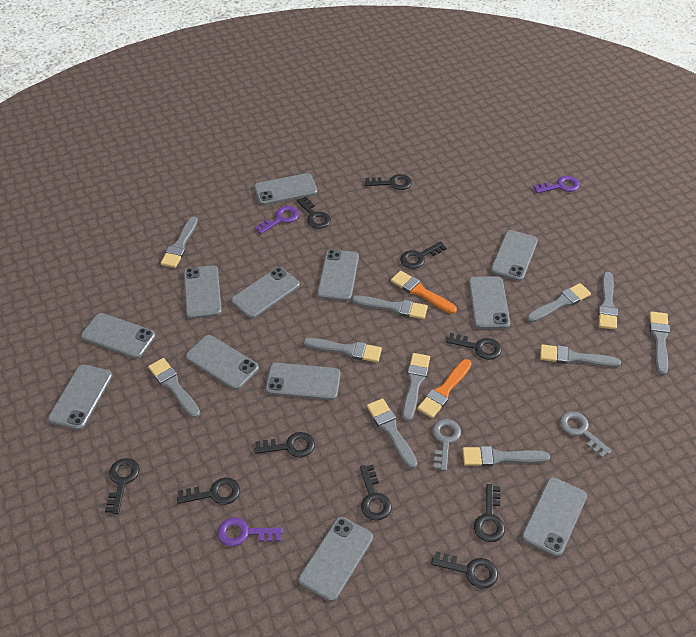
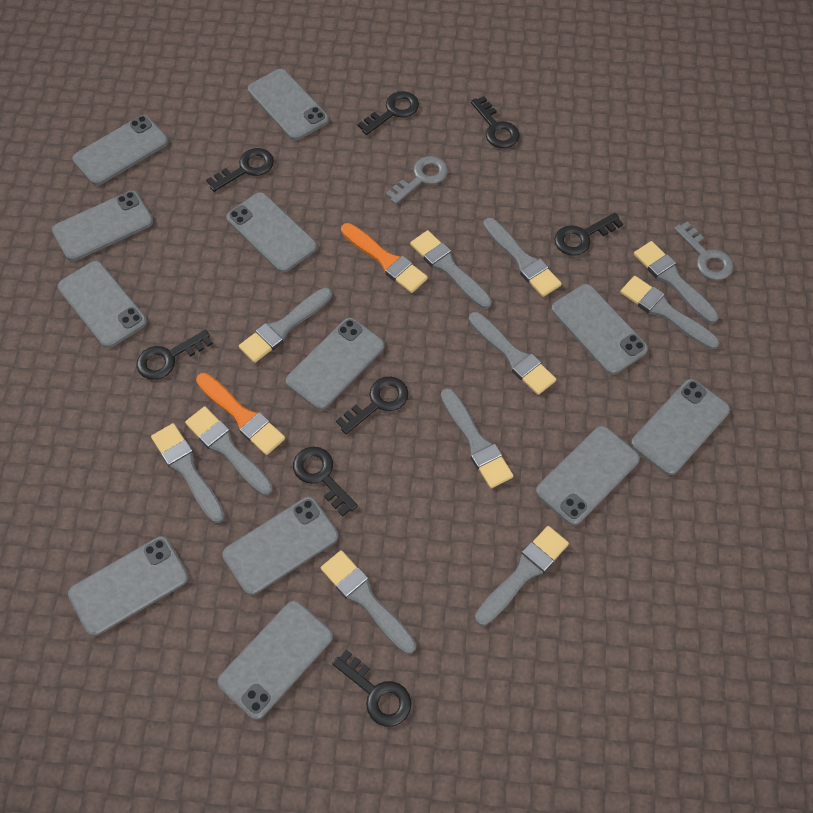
black key: [105,458,139,514] [177,478,240,505] [254,432,315,457] [297,197,331,229] [360,464,392,521] [365,174,412,190] [400,241,446,269] [431,551,498,589] [446,333,502,360] [474,484,505,542] = 10 -> [137,330,213,380] [206,148,274,192] [293,447,358,516] [332,649,411,727] [336,377,408,434] [358,91,419,135] [471,96,520,148] [554,213,623,256] = 8
purple key: [218,518,283,546] [255,206,299,234] [534,176,580,193] = 3 -> none = 0

